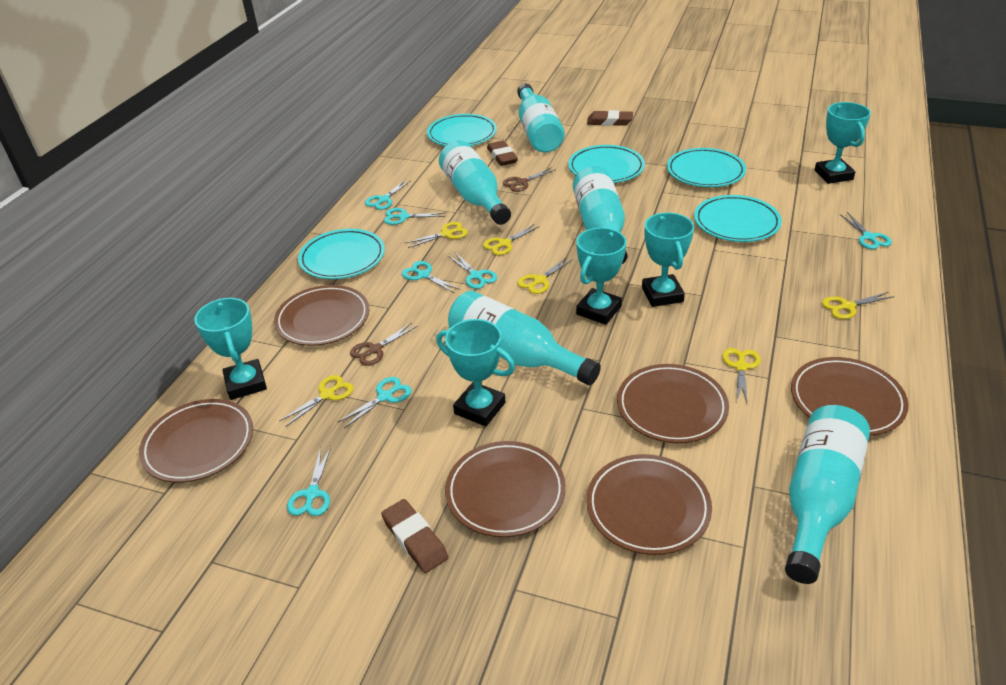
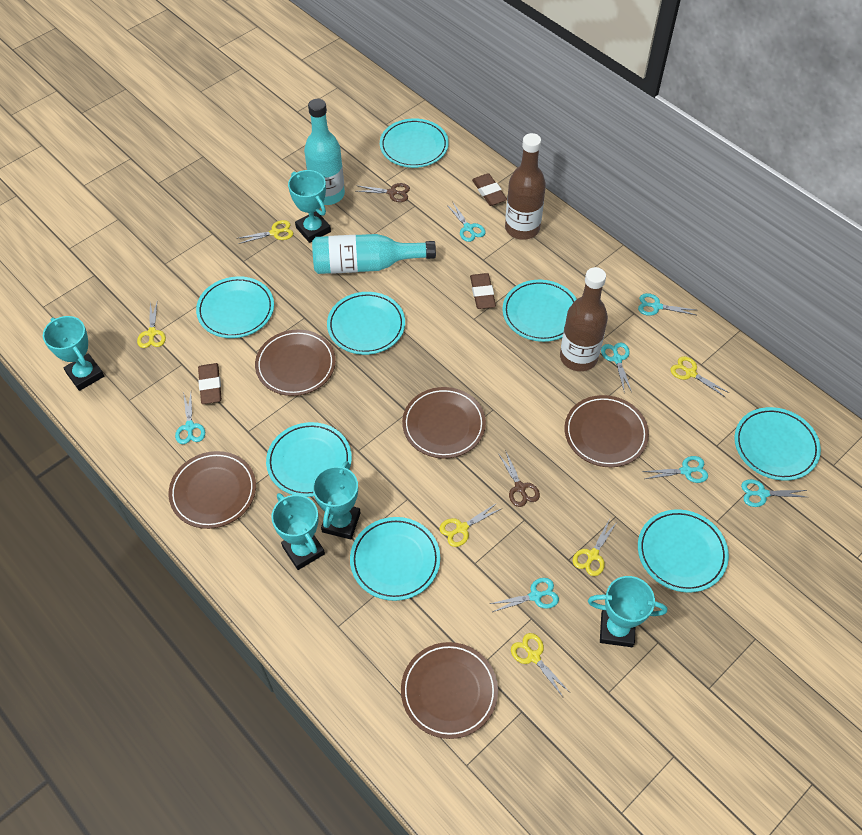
brown bottle: none = 0 -> [505,133,546,240] [560,267,608,371] = 2
brown plate: [139,399,253,483] [274,285,369,346] [445,441,566,537] [586,454,712,555] [617,364,729,443] [791,357,909,436] = 6 -> [168,451,256,529] [255,329,336,396] [401,642,498,739] [402,387,486,459] [564,395,649,467] = 5
turquoise bottle: [439,141,511,225] [448,290,601,385] [517,83,565,153] [573,166,628,264] [785,405,870,584] = 5 -> [304,99,345,205] [312,234,436,274] = 2
turquoise plate: [298,229,385,279] [427,114,497,146] [568,145,645,183] [667,148,746,187] [694,195,782,242] = 5 -> [196,276,274,338] [266,422,352,497] [327,292,405,355] [350,517,440,601] [380,118,449,168] [502,280,577,342] [638,509,729,593] [734,407,821,481] = 8

